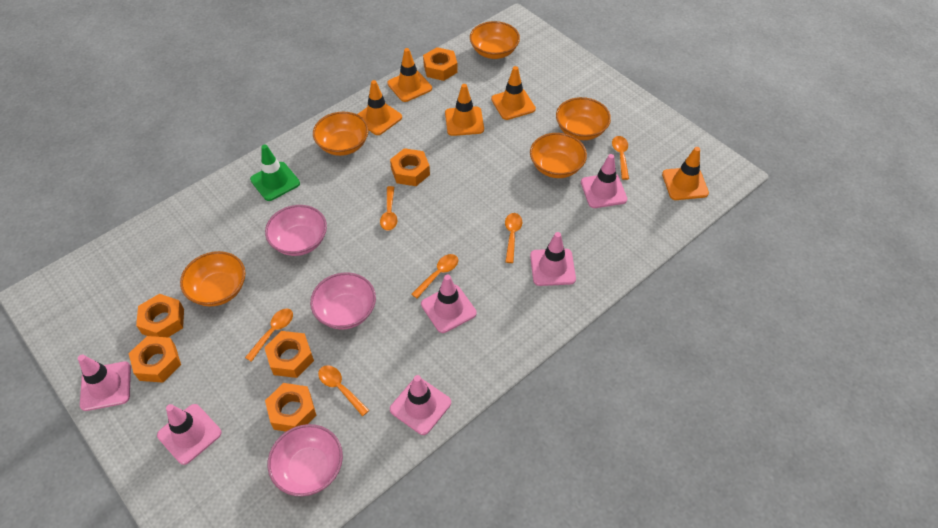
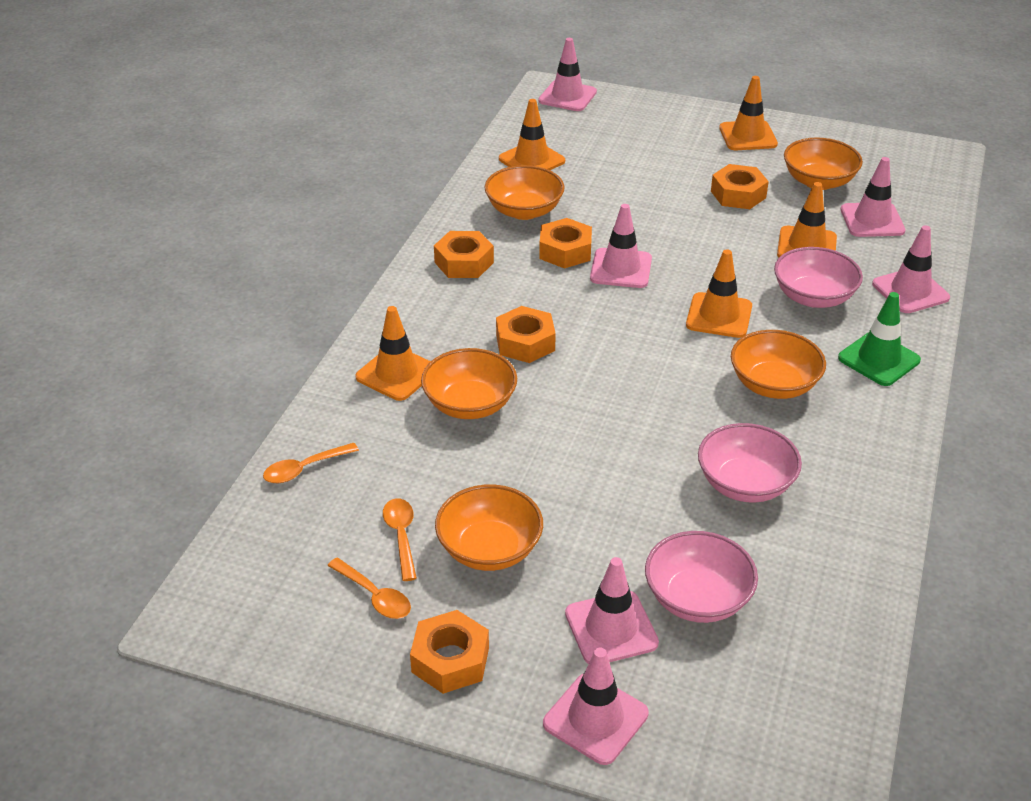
orange nut: [129,336,181,383] [136,294,184,337] [264,331,314,378] [265,383,316,431] [390,148,430,186] [423,47,458,81] = 6 -> [410,610,489,694] [434,231,494,278] [496,306,556,363] [539,218,592,268] [711,164,769,209] = 5
orange spoon: [245,309,293,362] [318,365,369,416] [380,186,397,231] [412,254,458,299] [505,213,522,263] [612,136,629,180] = 6 -> [263,443,359,483] [327,558,411,619] [383,498,417,581] = 3

